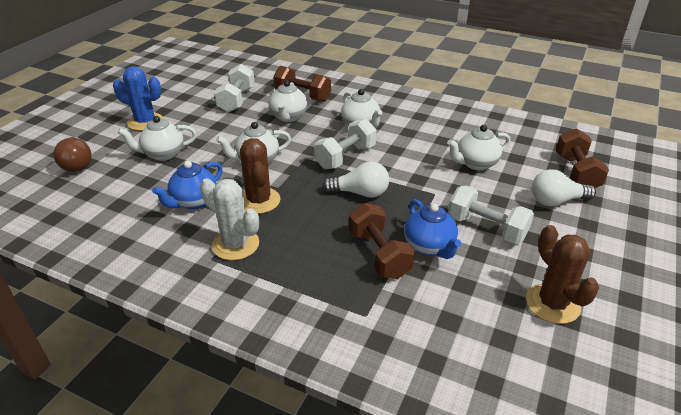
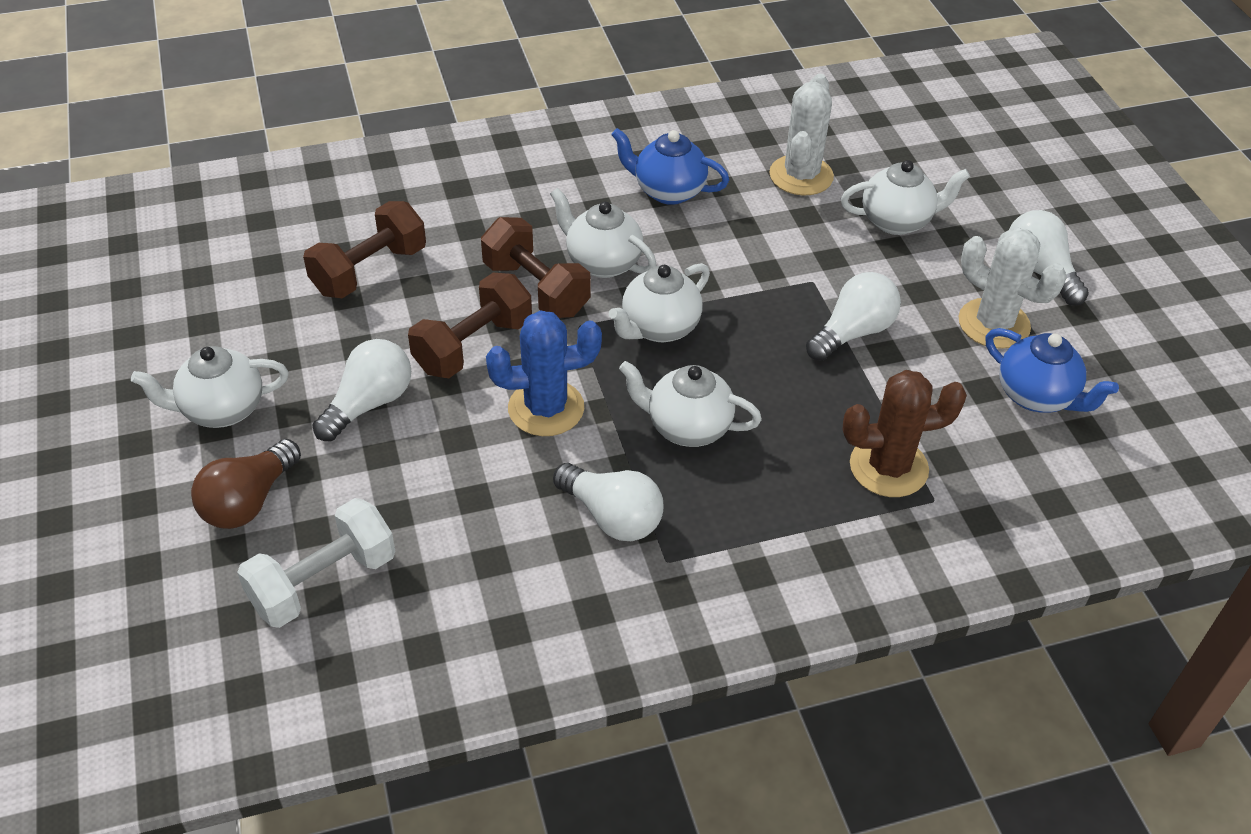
brown cactus: [240,138,280,214] [526,225,599,324] = 2 -> [842,370,967,497] = 1
white cactus: [200,178,259,260] = 1 -> [769,74,834,196] [959,227,1066,349] = 2
white dumbbell: [214,64,255,112] [314,118,377,169] [448,186,534,244] = 3 -> [237,498,395,628] = 1
white light bulb: [323,161,389,198] [531,169,596,206] = 2 -> [313,339,411,441] [553,463,663,541] [806,272,901,361] [1009,210,1089,306] = 4

